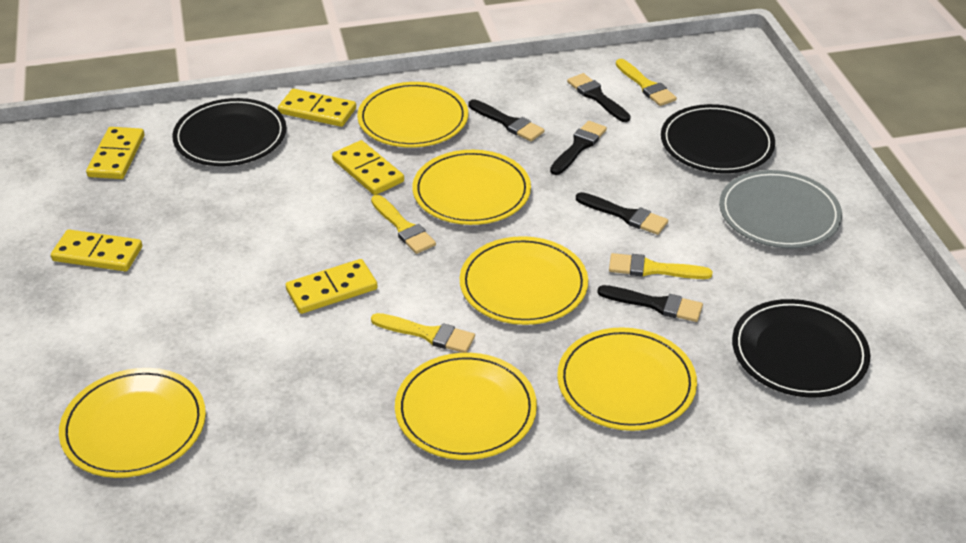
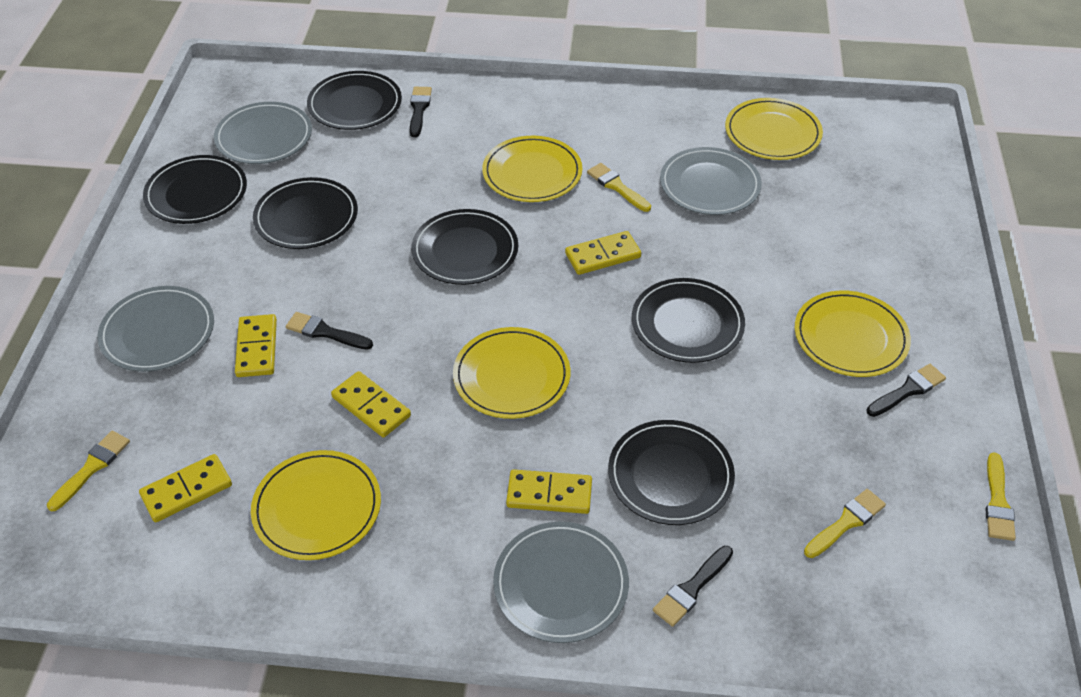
black brush: [468,99,544,141] [550,121,607,175] [567,73,631,122] [576,192,668,235] [597,285,703,322] = 5 -> [286,312,373,350] [410,87,432,137] [653,546,733,627] [867,364,946,417] = 4
black plate: [172,98,287,166] [661,104,775,173] [732,299,870,398] = 3 -> [143,155,247,224] [253,177,358,249] [307,71,402,130] [411,209,518,285] [608,420,735,525] [632,278,745,363] = 6
grey plate: [719,170,842,248] = 1 -> [97,286,214,372] [214,102,312,164] [493,522,629,643] [660,147,762,215] = 4
yellow plate: [59,368,206,478] [357,82,468,148] [395,353,537,460] [412,150,531,225] [460,236,588,325] [557,327,697,431] = 6 -> [251,450,381,560] [453,327,570,419] [482,136,582,202] [725,98,823,160] [795,291,911,377] = 5

